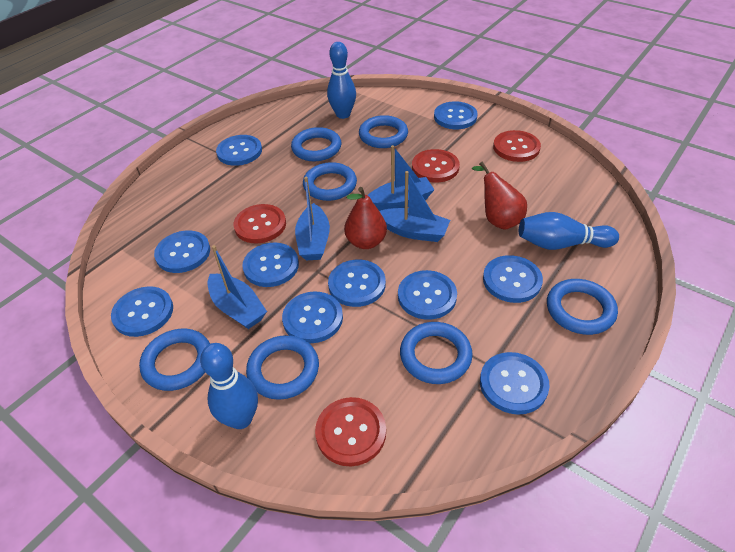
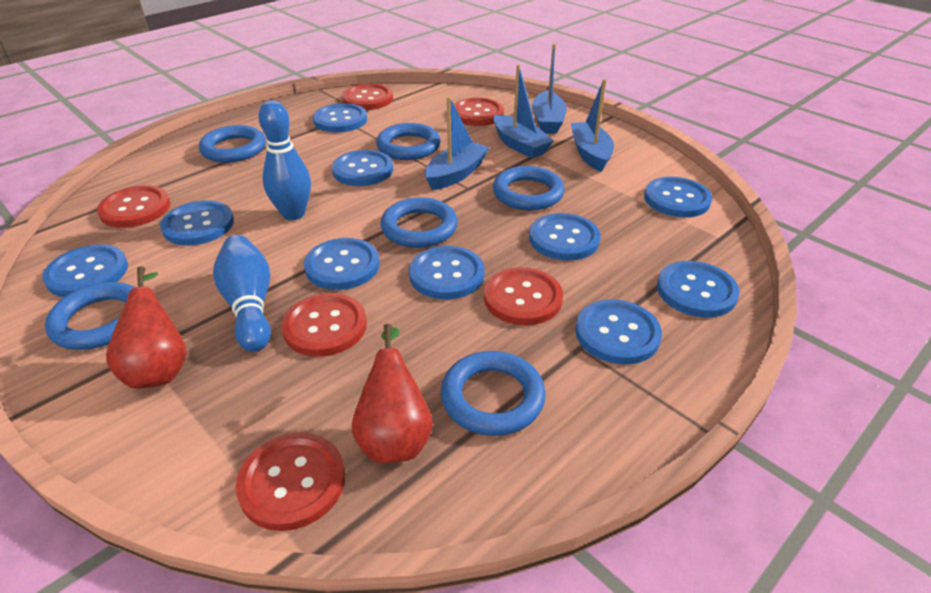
blue bowling pin: [200,343,258,429] [327,42,356,119] [519,212,619,250] = 3 -> [213,235,271,352] [259,100,311,220] = 2
blue ring: [139,329,210,391] [246,335,319,400] [291,127,341,161] [303,162,357,201] [359,115,408,148] [400,322,473,384] [547,279,618,335] = 7 -> [45,282,135,350] [199,125,266,163] [376,123,441,160] [381,197,458,248] [441,351,546,436] [493,166,565,210] = 6
red button: [234,204,286,243] [315,397,386,466] [412,149,460,182] [493,130,541,162] = 4 -> [97,185,170,228] [236,433,345,531] [282,293,367,357] [342,84,393,110] [454,98,504,126] [484,267,563,325] = 6

